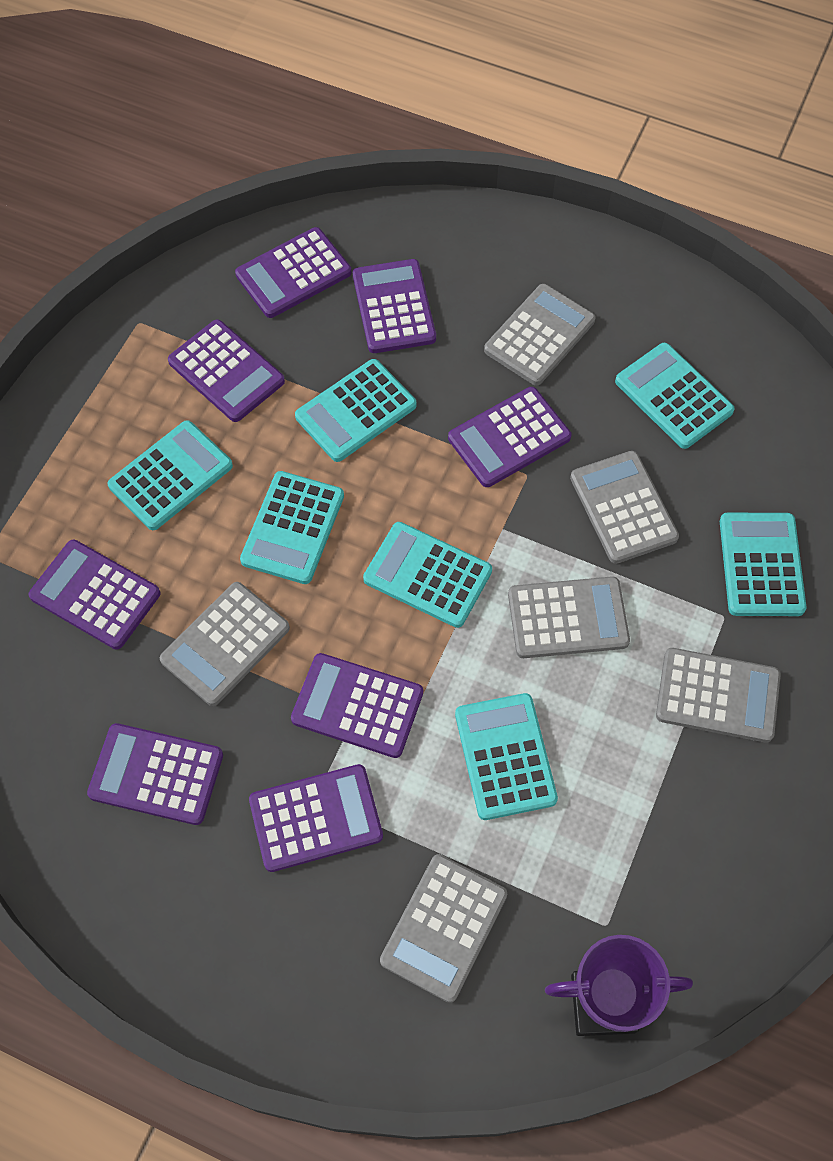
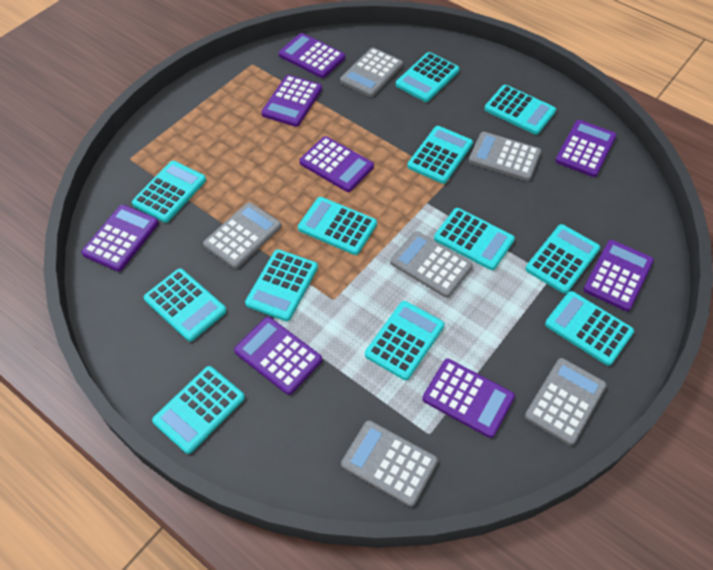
purple trophy: [545,935,693,1036] = 1 -> none = 0
turquoise calculator: [107,420,233,530] [240,471,344,584] [295,359,416,462] [363,522,492,628] [455,693,558,820] [615,343,735,449] [720,513,806,616] = 7 -> [132,161,206,223] [144,268,227,341] [152,366,245,454] [245,249,318,321] [298,197,377,255] [365,301,444,380] [396,52,459,102] [407,126,473,184] [434,208,515,270] [484,85,556,135] [525,224,600,294] [545,291,634,366] = 12

